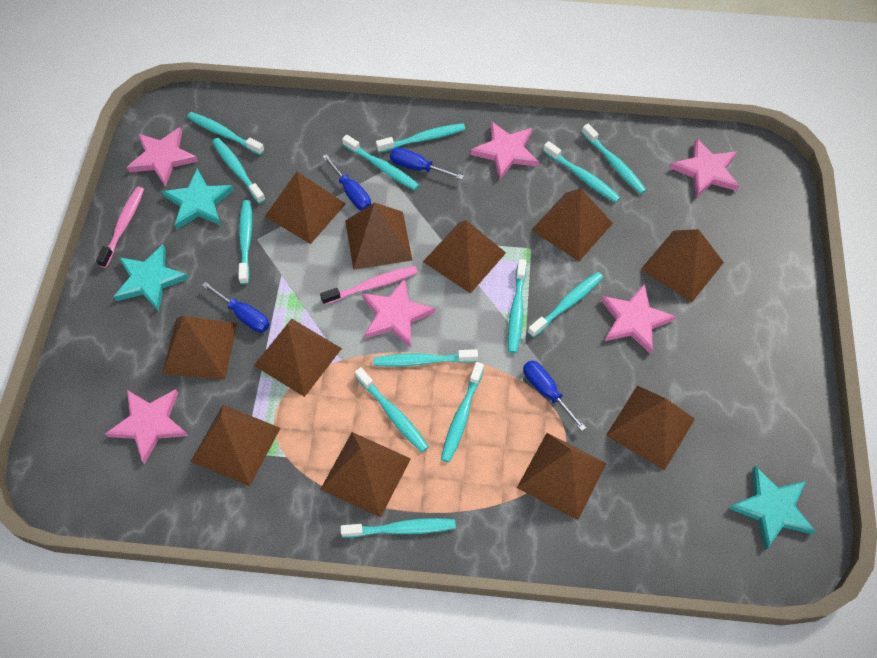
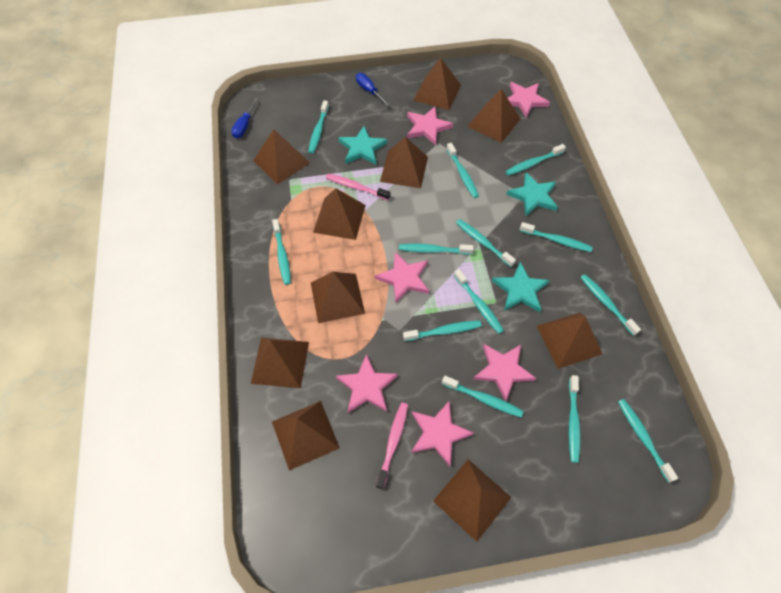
blue screwdriver: [202,282,270,332] [322,154,371,210] [390,148,464,180] [523,360,586,431] = 4 -> [231,98,258,138] [356,73,390,106] = 2
brown pyramid: [162,316,237,380] [191,405,280,486] [254,319,342,397] [265,172,346,244] [321,432,411,518] [345,203,412,270] [423,220,506,294] [517,433,607,520] [532,188,613,261] [606,386,695,471] [641,229,724,303] = 11 -> [251,338,309,389] [253,129,310,184] [272,401,340,471] [311,272,365,323] [313,188,366,240] [380,137,428,188] [414,58,461,110] [433,459,512,542] [468,89,520,143] [537,313,602,369] = 10

